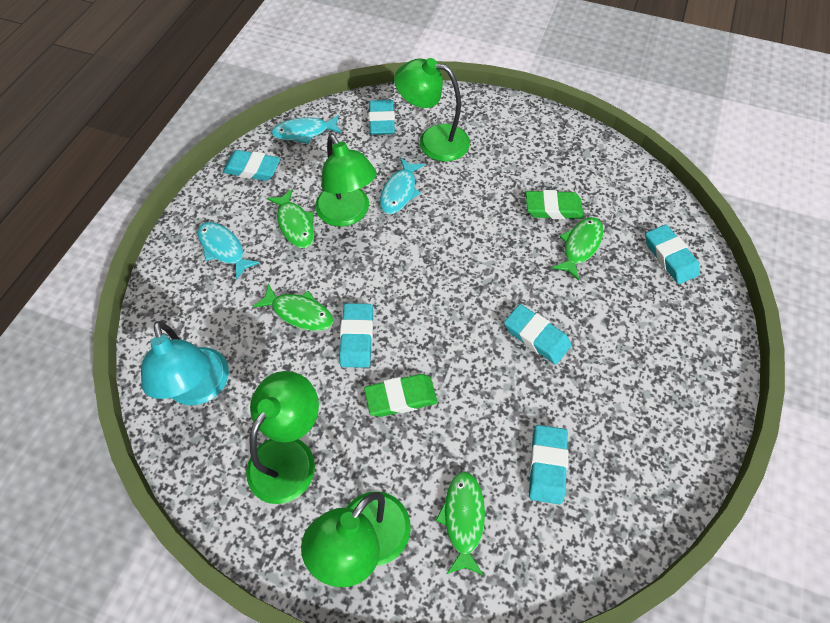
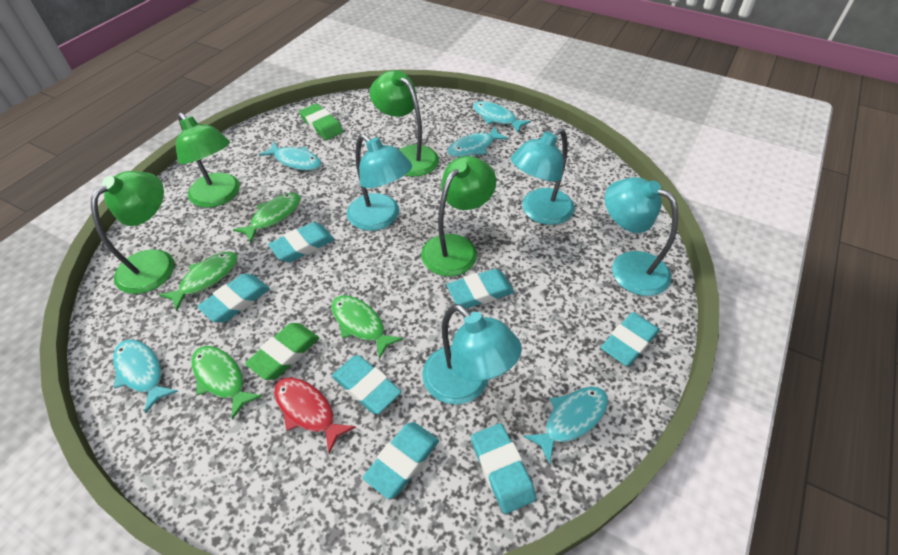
red fish: none = 0 -> [274,378,356,453] = 1
turquoise eraser: [223,150,281,181] [339,303,373,368] [369,100,395,135] [504,304,571,365] [529,425,568,504] [645,224,700,284] = 6 -> [197,274,270,323] [268,222,334,262] [332,355,401,414] [363,422,439,499] [447,269,514,309] [471,423,536,514] [601,312,660,366] = 7
turquoise fish: [198,222,260,280] [271,115,342,144] [380,157,425,214] = 3 -> [113,340,178,414] [259,142,322,171] [447,127,509,157] [473,101,531,133] [523,387,608,465] = 5
turquoise lamp: [141,321,229,405] = 1 -> [347,134,412,231] [422,304,522,405] [511,128,575,225] [605,177,678,296] = 4

